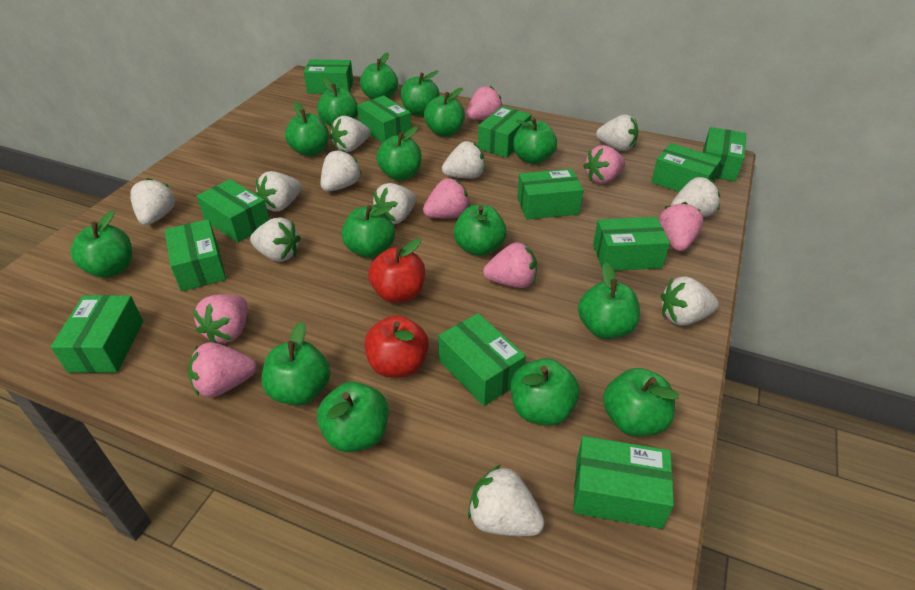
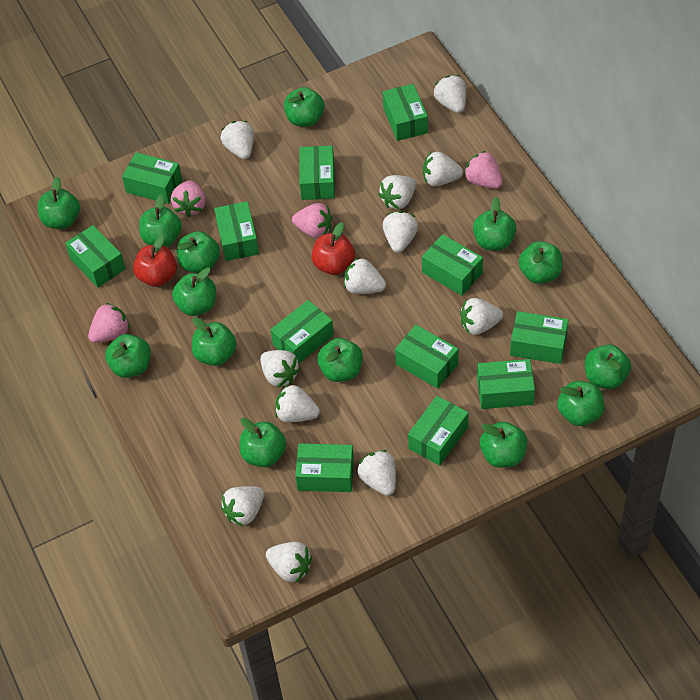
green apple: [70,210,132,278] [262,322,330,406] [285,102,329,156] [317,77,358,126] [317,382,389,452] [342,205,395,258] [360,52,398,99] [376,126,422,181] [401,71,440,116] [424,88,465,137] [454,205,507,256] [511,358,580,426] [513,118,557,164] [578,263,640,339] [603,368,679,436] = 15 -> [38,176,80,229] [105,334,150,378] [139,194,182,247] [172,267,216,316] [177,231,220,273] [192,317,237,366] [240,418,286,467] [284,87,324,127] [317,338,363,382] [473,197,517,251] [480,422,527,468] [518,241,563,284] [557,381,604,426] [585,344,631,389] = 14
pink strawberry: [188,342,257,397] [193,294,247,343] [423,178,470,218] [466,86,502,120] [483,242,537,288] [583,145,625,184] [658,202,703,251] = 7 -> [88,303,130,343] [171,180,206,217] [292,203,333,239] [464,151,503,189] = 4
white strawberry: [130,178,175,225] [250,217,301,262] [256,171,302,212] [320,150,362,192] [330,116,370,152] [372,183,416,224] [442,141,485,179] [468,465,544,536] [596,114,638,151] [661,277,719,326] [671,177,720,217] = 11 -> [221,121,254,159] [221,486,264,526] [260,350,300,387] [266,542,312,583] [275,385,320,423] [344,258,386,294] [357,450,396,496] [378,175,416,209] [383,211,418,253] [423,152,463,186] [433,75,466,113] [460,298,503,335] = 12

